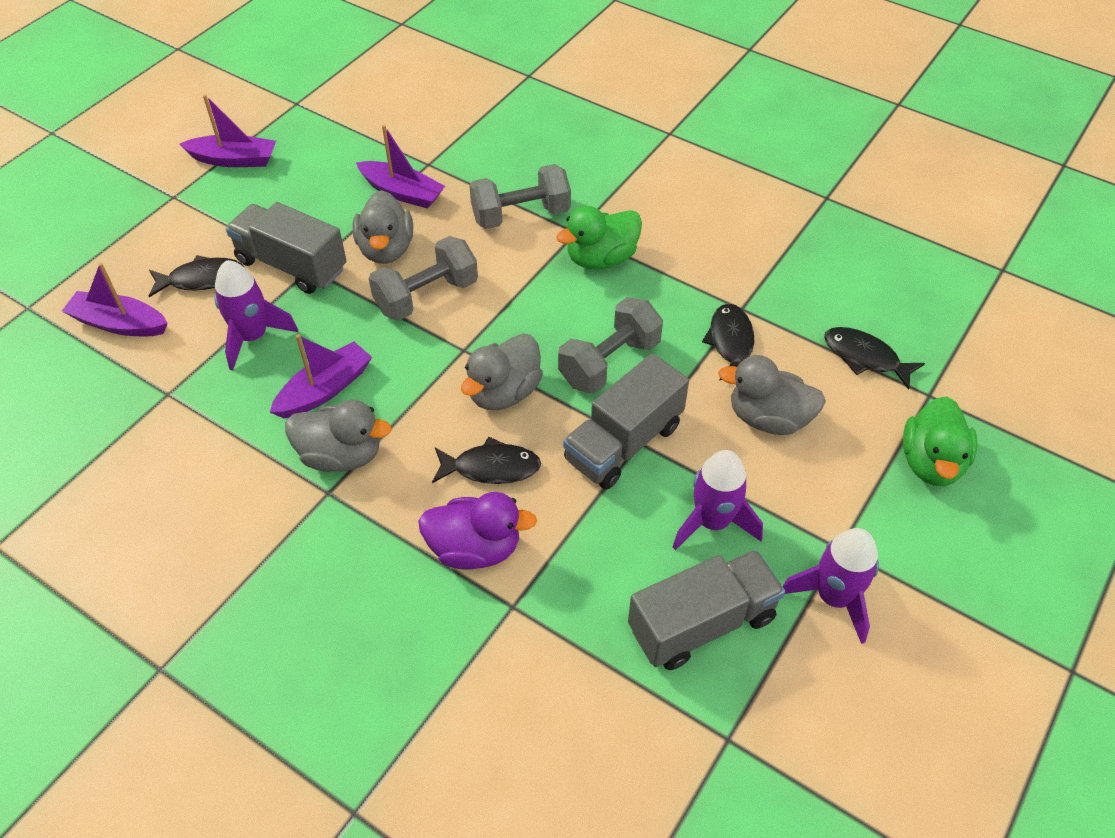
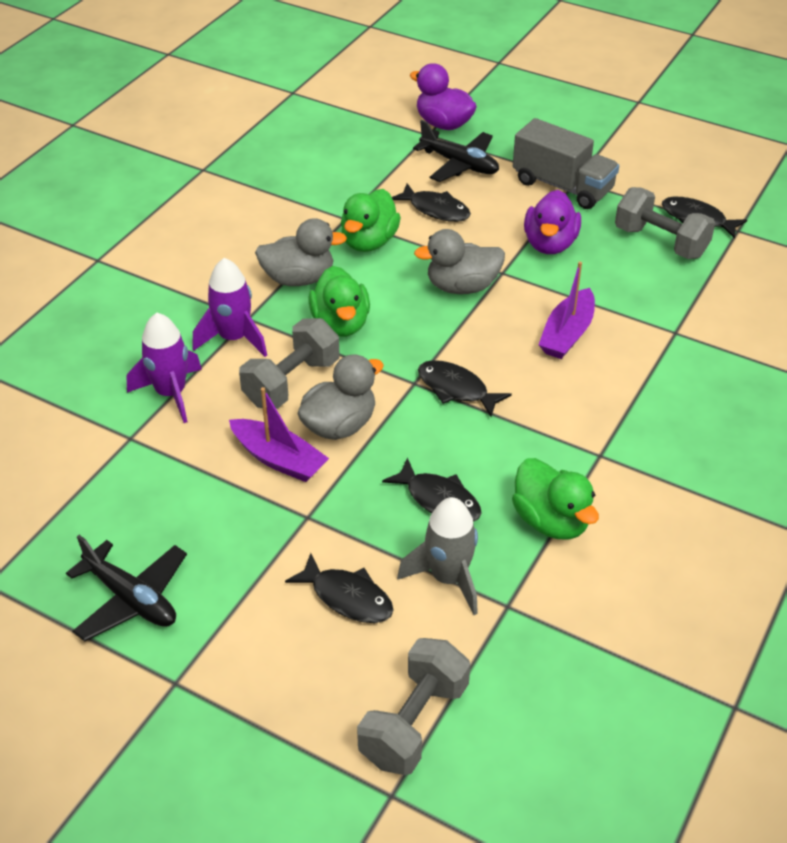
black fish: [149,255,244,297] [432,437,541,484] [702,304,754,381] [824,327,925,390] = 4 -> [285,553,394,623] [382,457,482,522] [392,183,471,222] [418,360,512,417] [662,196,747,239] = 5
black plane: none = 0 -> [66,535,187,642] [413,120,499,182] = 2
green duck: [556,206,642,269] [903,397,978,486] = 2 -> [308,266,370,337] [341,189,401,252] [512,458,599,539] = 3
grey duck: [285,400,392,472] [352,190,413,264] [461,334,543,410] [718,355,826,435] = 4 -> [255,218,347,286] [297,354,384,440] [414,229,505,294] = 3
grey rocket: none = 0 -> [397,497,478,615] = 1
grey truck: [226,202,347,294] [563,353,689,490] [628,550,785,670] = 3 -> [513,118,619,209] = 1
purple boat: [62,263,168,336] [180,95,276,167] [270,334,372,418] [356,125,445,209] = 4 -> [229,387,329,482] [538,261,595,359] = 2
purple duck: [418,492,537,570] = 1 -> [410,63,477,130] [524,190,581,254] = 2
purple rocket: [214,260,298,370] [673,450,763,550] [783,528,879,644] = 3 -> [127,313,202,423] [192,258,267,357] = 2

